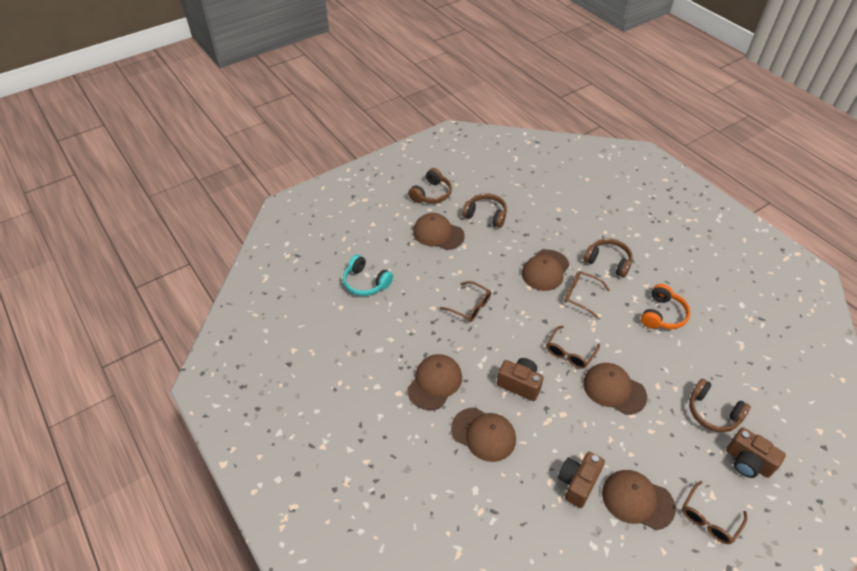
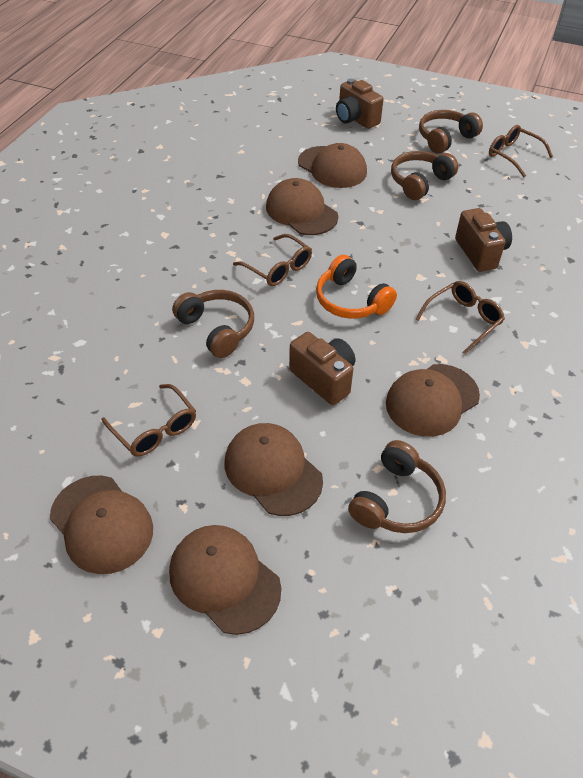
turquoise headphones: [343,255,393,296] = 1 -> none = 0

